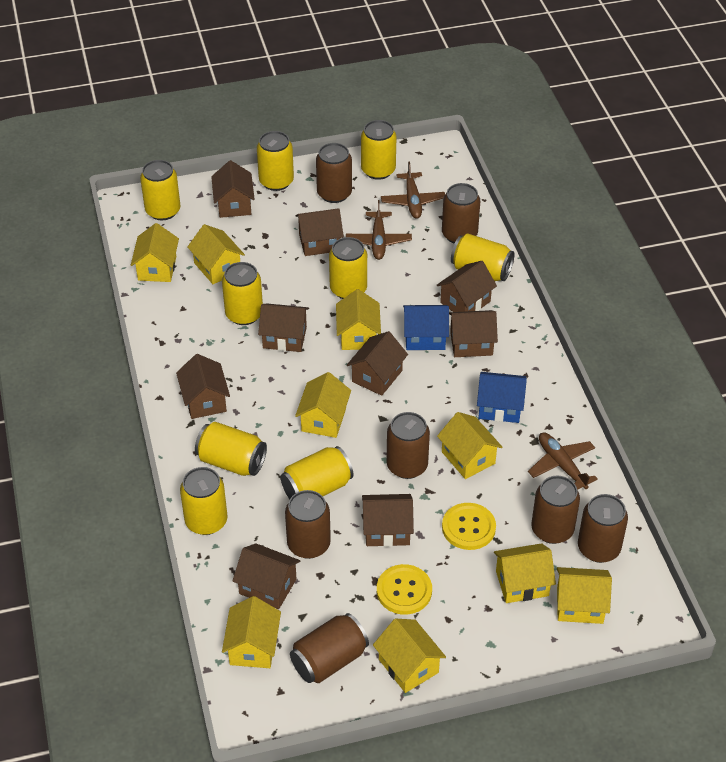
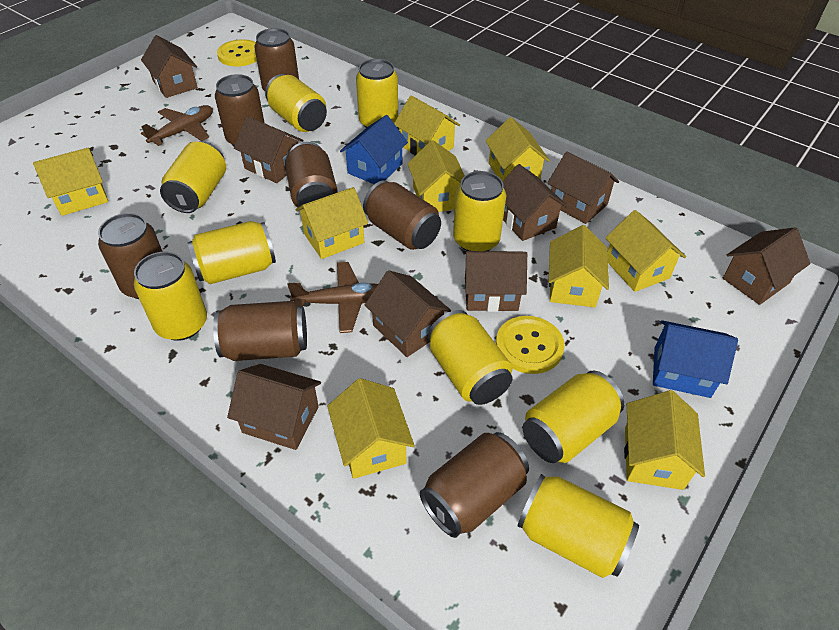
brown house: [176,354,230,419] [211,160,255,218] [233,543,300,609] [258,303,309,352] [295,208,344,256] [347,331,408,396] [362,494,414,547] [436,261,497,312] [449,310,498,357] = 9 -> [141,35,198,98] [227,364,321,450] [234,116,304,183] [365,270,451,357] [463,251,527,312] [503,164,567,241] [547,151,619,224] [723,227,811,305] = 8
brown plane: [346,200,412,260] [381,161,445,219] [528,433,598,490] = 3 -> [141,105,213,146] [287,262,378,333] = 2

